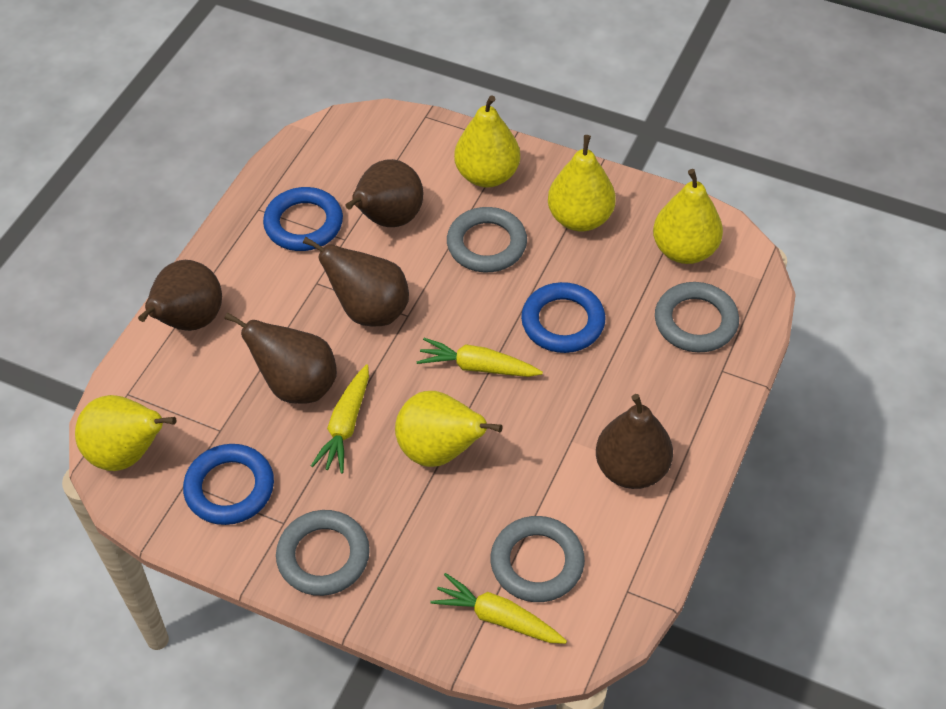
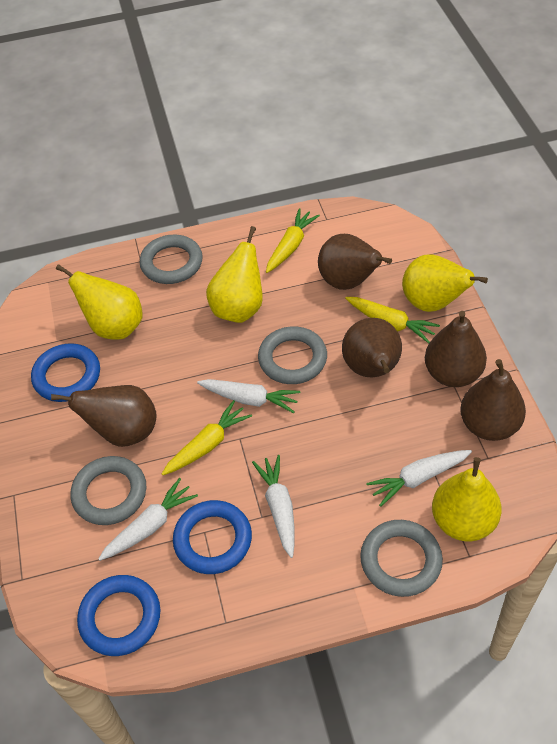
white carrot: none = 0 -> [98,478,198,561] [197,379,300,413] [252,455,294,558] [366,450,472,507] = 4
yellow pear: [75,395,177,471] [395,391,503,467] [454,95,520,188] [548,135,616,232] [653,169,723,264] = 5 -> [56,264,142,340] [206,226,263,323] [402,254,488,312] [432,457,502,541] = 4

